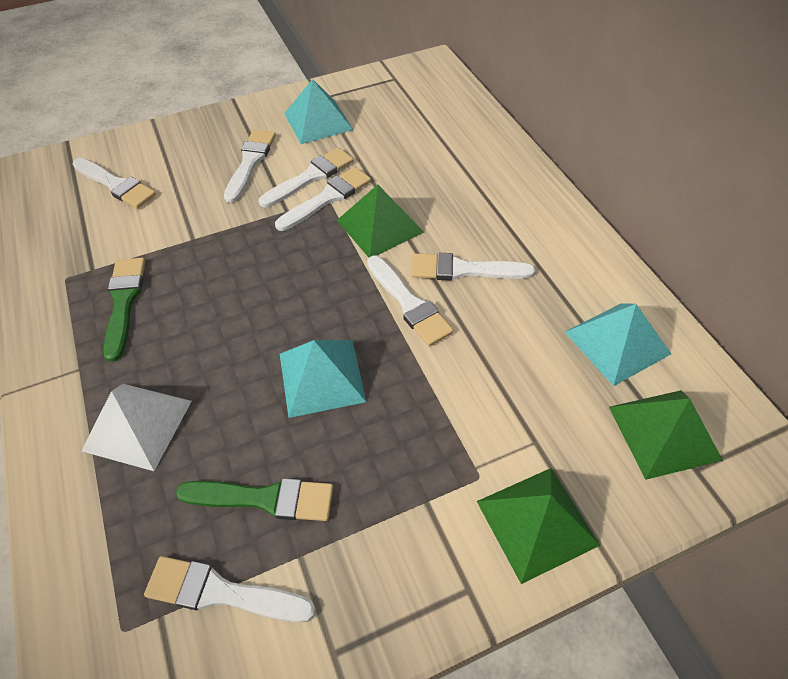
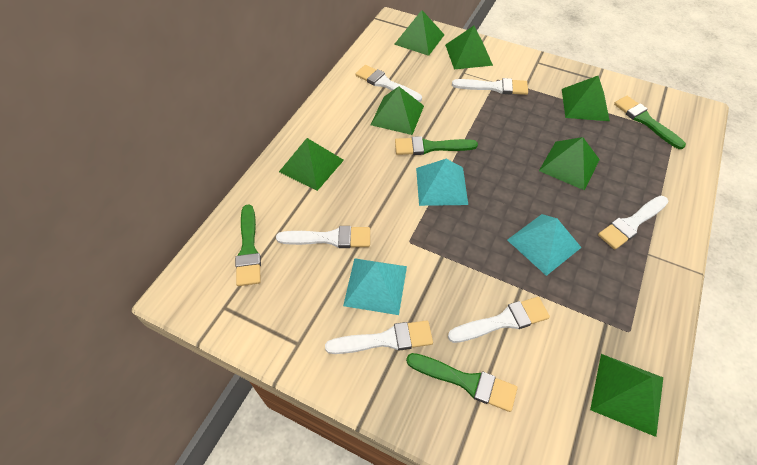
green brush: [103,258,145,362] [176,478,333,521] = 2 -> [235,204,261,286] [395,136,478,155] [406,353,517,412] [614,96,686,149] = 4
green pyramid: [337,185,424,258] [477,468,600,584] [609,390,723,480] = 3 -> [279,138,344,191] [371,86,424,135] [394,10,444,56] [445,26,493,70] [539,137,600,190] [562,76,610,121] [590,354,663,437] = 7
white brush: [72,158,156,209] [144,556,316,622] [224,130,276,203] [259,147,353,208] [275,167,371,231] [367,256,453,346] [411,253,535,281] = 7 -> [276,226,370,248] [325,320,433,354] [355,65,422,102] [448,297,550,343] [452,78,528,95] [598,196,669,250] = 6
white pyramid: [81,384,192,471] = 1 -> none = 0

